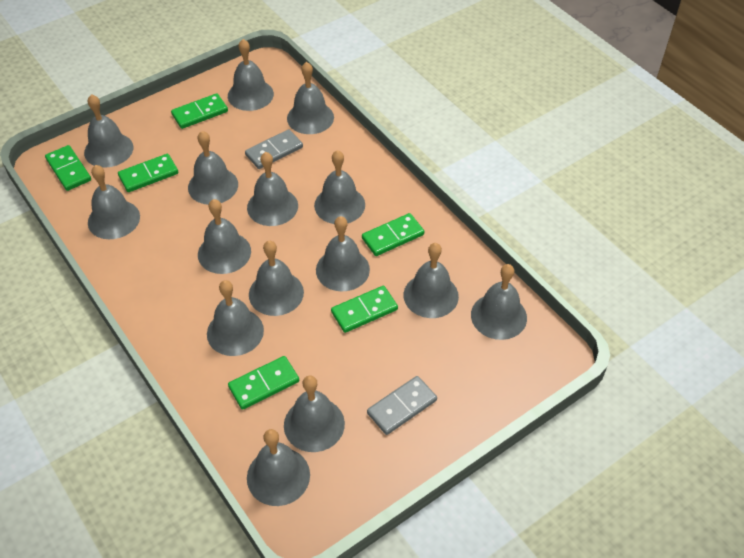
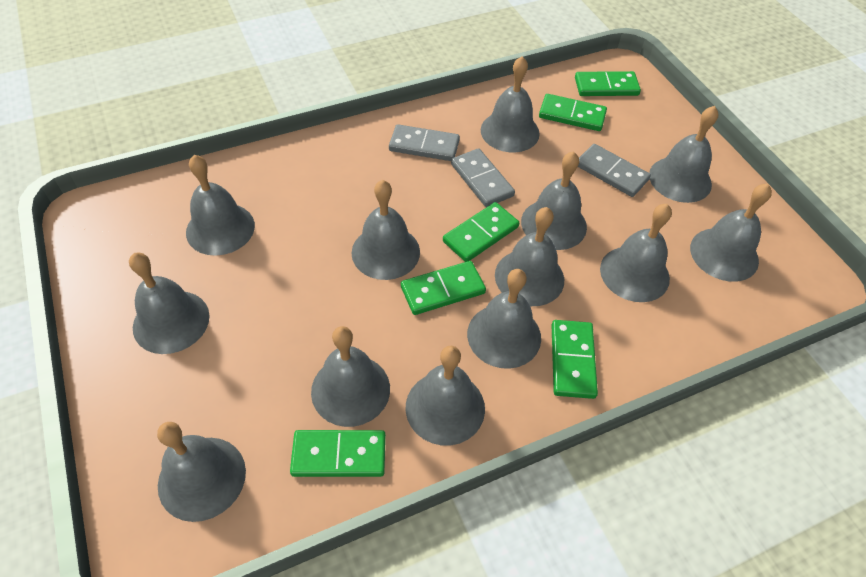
grey bell: [84,94,133,168] [88,165,140,239] [188,131,238,205] [198,199,251,274] [207,280,264,356] [228,39,274,111] [247,152,298,226] [247,429,310,506] [249,241,304,316] [284,375,345,452] [287,62,334,134] [314,150,365,224] [316,216,370,291] [404,243,459,318] [471,264,527,340] = 15 -> [129,252,209,354] [157,422,246,522] [186,155,255,256] [311,326,390,427] [351,180,420,280] [406,346,485,446] [467,269,541,369] [481,56,540,152] [495,207,564,306] [521,151,587,250] [600,204,672,302] [649,106,718,203] [690,184,772,282] = 13
grey domino: [245,129,303,169] [367,376,437,435] = 2 -> [389,124,460,161] [451,148,515,207] [578,144,651,197] = 3

